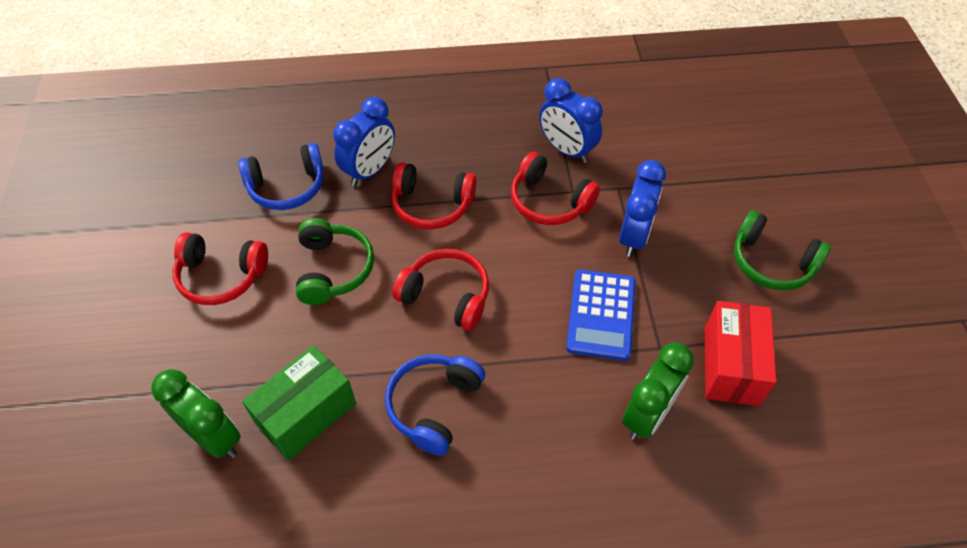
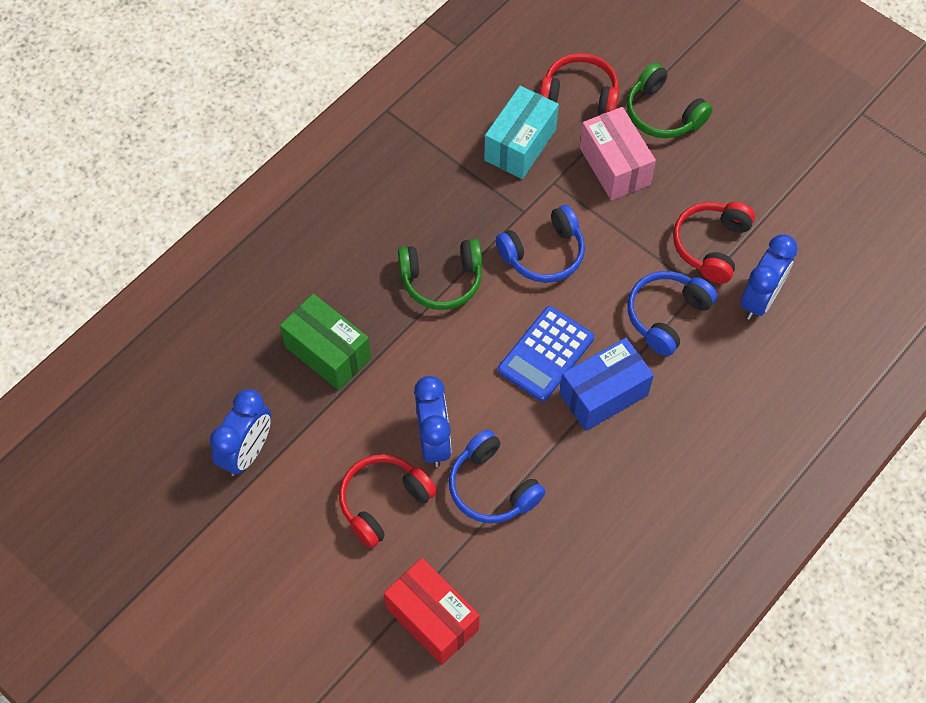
blue box: none = 0 -> [559,338,654,431] = 1
blue headphones: [239,143,324,210] [385,354,485,456] = 2 -> [449,430,546,523] [496,205,585,283] [627,271,717,356] = 3
green clock: [151,369,241,458] [622,343,694,440] = 2 -> none = 0
pink box: none = 0 -> [579,107,656,201] = 1
red headphones: [173,232,268,305] [391,162,477,230] [392,249,489,331] [511,152,600,225] = 4 -> [339,454,437,548] [540,53,619,115] [673,202,755,283] = 3
turquoise box: none = 0 -> [484,86,559,179] = 1

